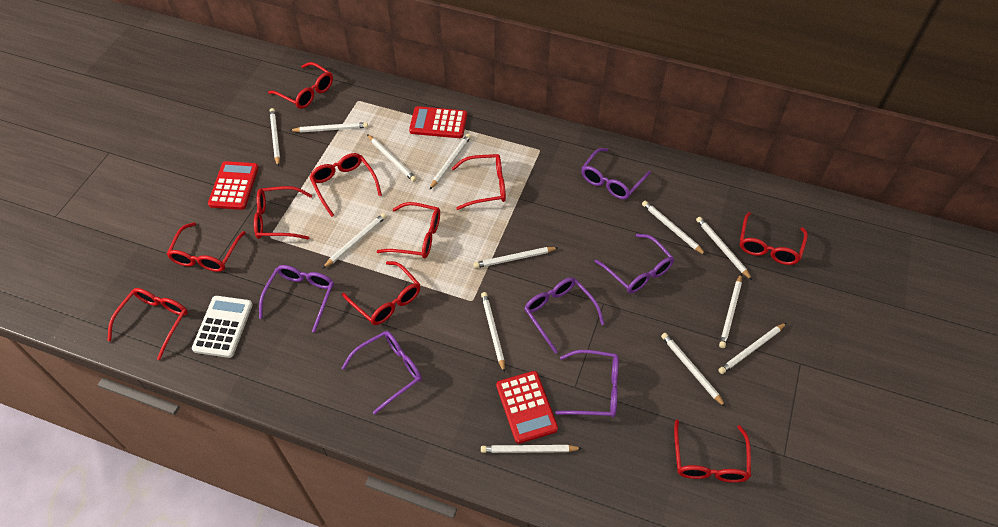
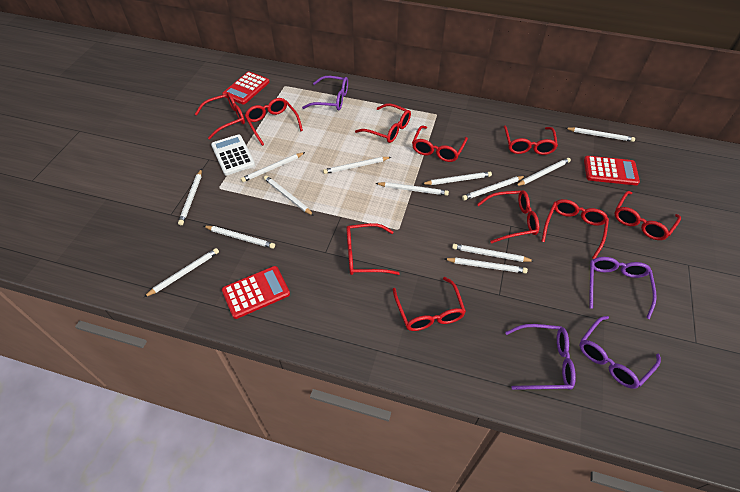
purple glasses: [259,265,334,332] [342,331,422,415] [524,277,604,354] [555,350,619,417] [581,148,651,199] [594,234,674,293] = 6 -> [302,76,348,110] [505,324,576,390] [579,316,661,389] [589,257,657,319] = 4

